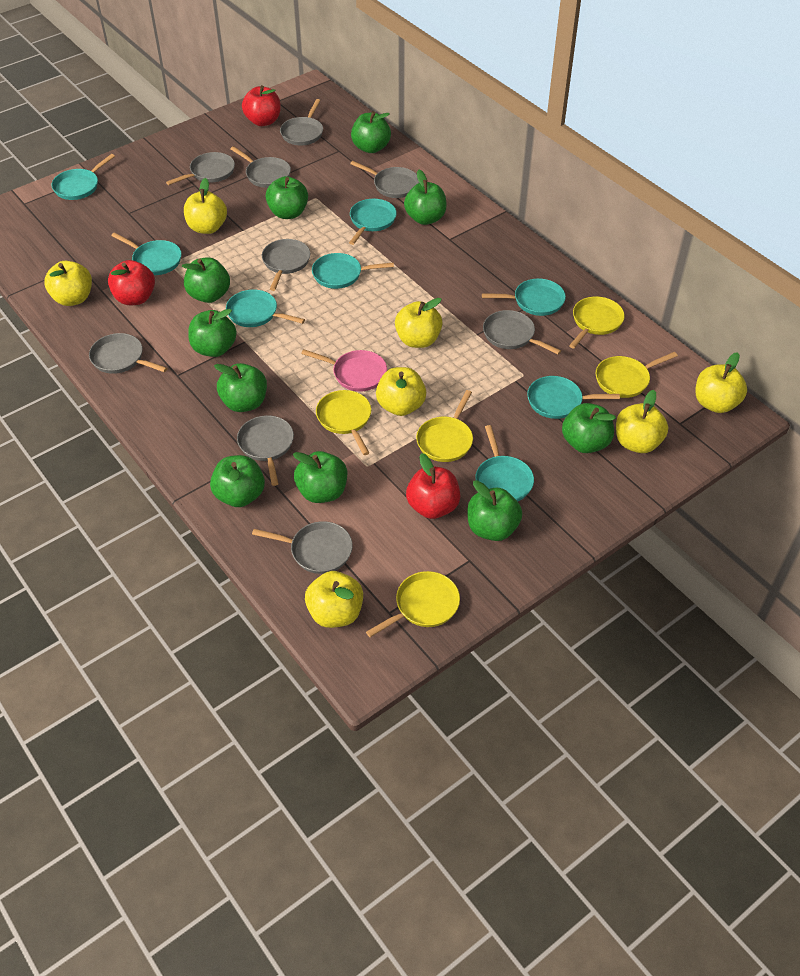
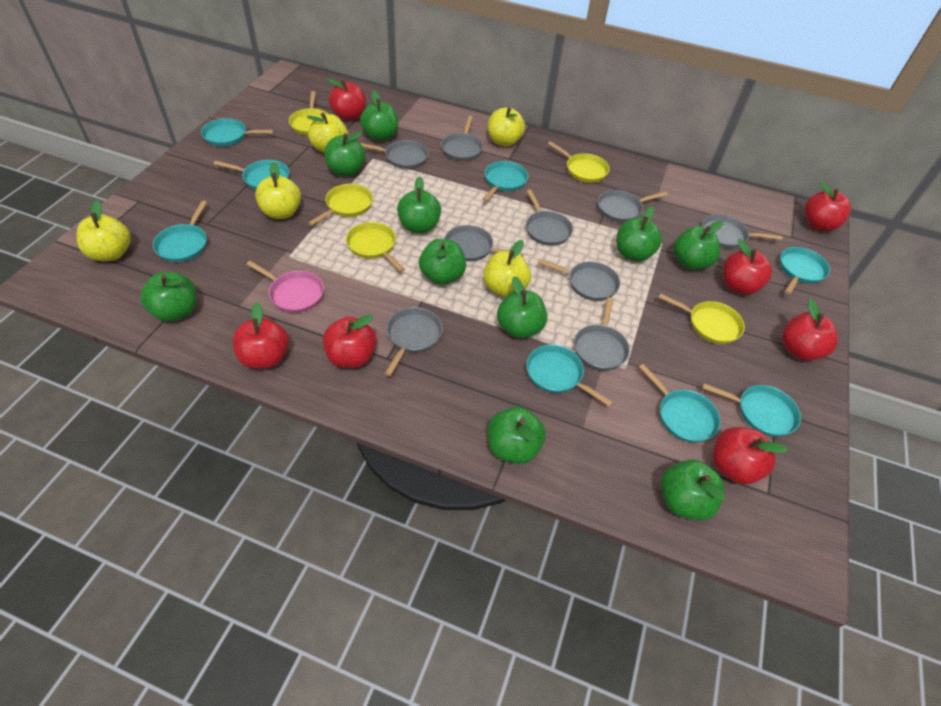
red apple: [108,260,155,305] [242,85,281,126] [406,453,461,519] = 3 -> [233,302,289,369] [323,314,377,368] [327,78,366,121] [713,427,788,485] [723,239,772,295] [782,299,838,361] [804,181,851,231] = 7
yellow apple: [44,261,92,306] [184,178,227,234] [305,571,363,628] [376,367,426,416] [395,298,442,348] [616,390,668,453] [695,352,747,413] = 7 -> [76,200,131,261] [255,162,301,219] [307,113,349,153] [483,240,531,297] [488,107,525,146] = 5

